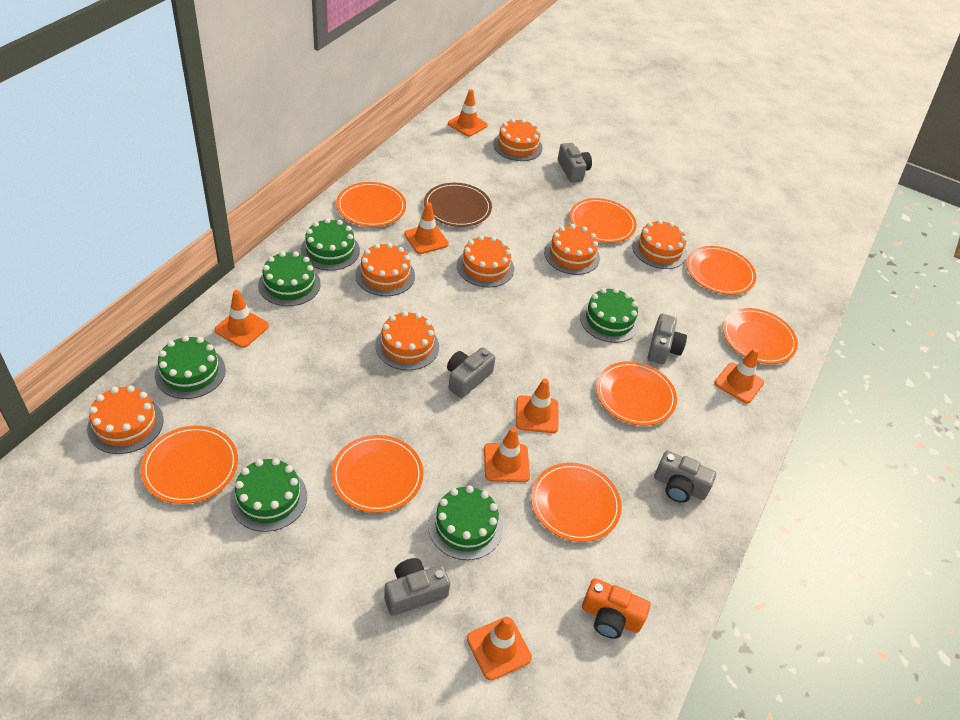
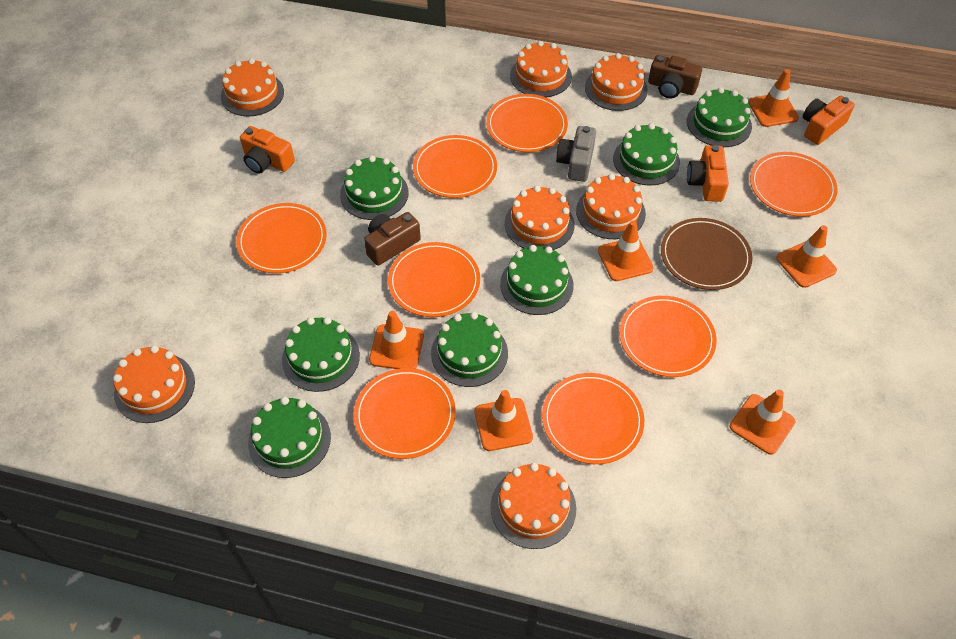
brown camera: none = 0 -> [364,212,421,266] [648,55,702,98] = 2
green cake: [155,335,226,399] [230,458,307,532] [258,251,321,306] [301,218,360,271] [428,486,503,560] [580,288,639,343] = 6 -> [248,397,331,478] [282,317,360,392] [340,156,409,220] [431,312,508,387] [500,245,574,315] [613,123,680,186] [687,87,752,147] = 7
grey camera: [384,558,450,616] [447,347,496,398] [558,143,592,183] [648,314,687,365] [654,451,716,503] = 5 -> [556,126,596,182] = 1
orange camera: [582,578,650,639] = 1 -> [240,126,295,174] [687,145,729,202] [803,96,855,145] = 3
orange traffic cone: [214,290,269,348] [404,202,449,254] [448,89,487,136] [467,617,532,681] [484,427,530,482] [516,378,559,433] [714,348,764,404] = 7 -> [369,311,424,369] [475,390,533,451] [598,220,654,281] [730,390,795,455] [748,69,799,127] [776,225,837,288] = 6

